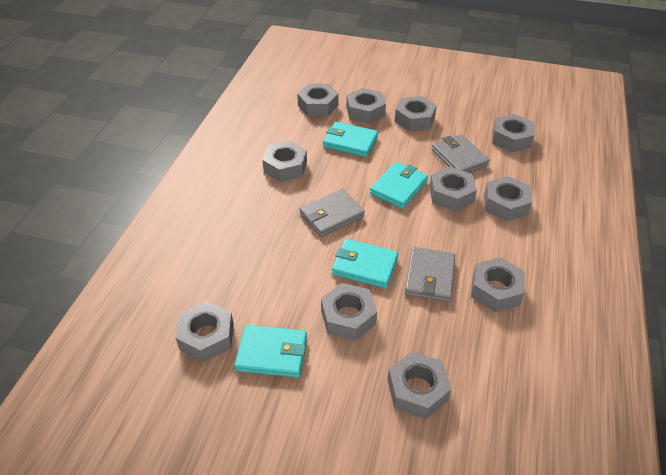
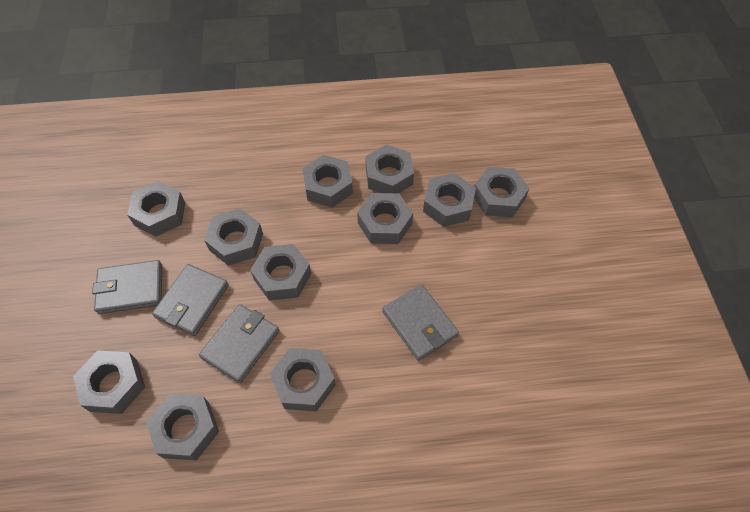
grey wallet: [300,189,365,237] [405,247,455,302] [432,134,490,173] = 3 -> [92,260,162,314] [152,264,229,336] [199,304,280,383] [382,284,459,361] = 4
turquoise wallet: [234,325,307,378] [323,122,378,157] [332,239,398,288] [370,162,428,209] = 4 -> none = 0

